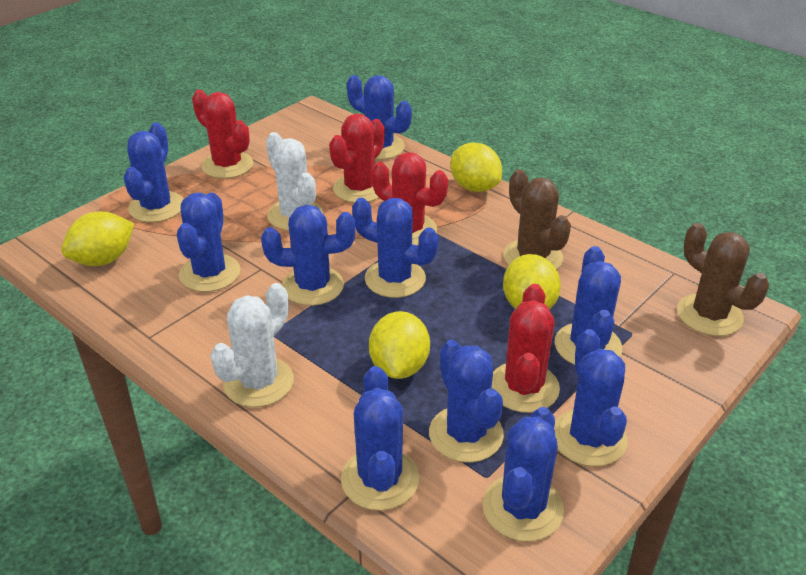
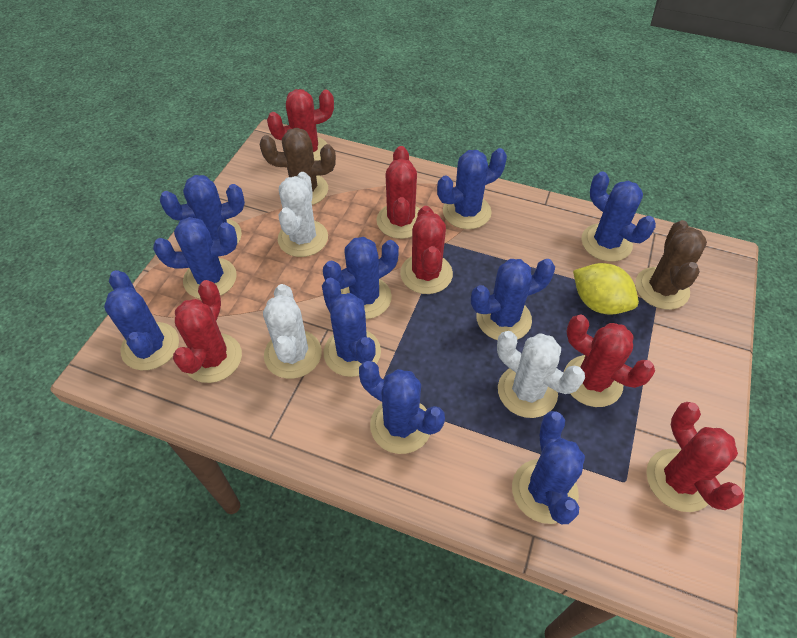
red cactus: [192,90,253,179] [329,114,385,203] [372,152,448,246] [492,284,560,413] = 4 -> [173,280,242,383] [267,89,334,160] [376,146,420,239] [400,206,453,294] [564,314,655,407] [646,402,744,512] = 6
white cactus: [210,283,294,407] [266,132,323,231] = 2 -> [263,284,322,379] [278,172,328,257] [497,331,585,418] = 3
yellow lemon: [61,211,134,266] [369,311,430,379] [450,143,502,192] [503,254,561,310] = 4 -> [573,263,639,315] = 1

